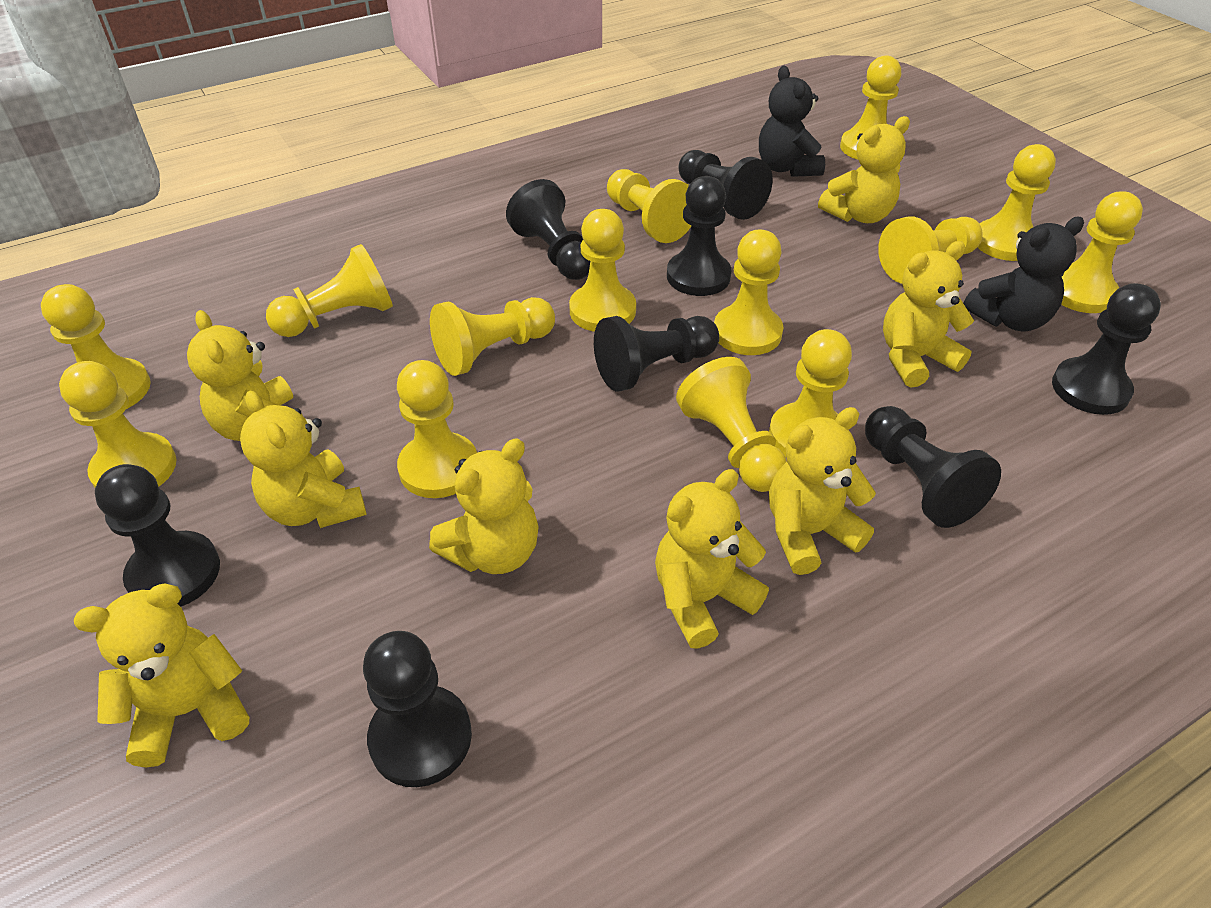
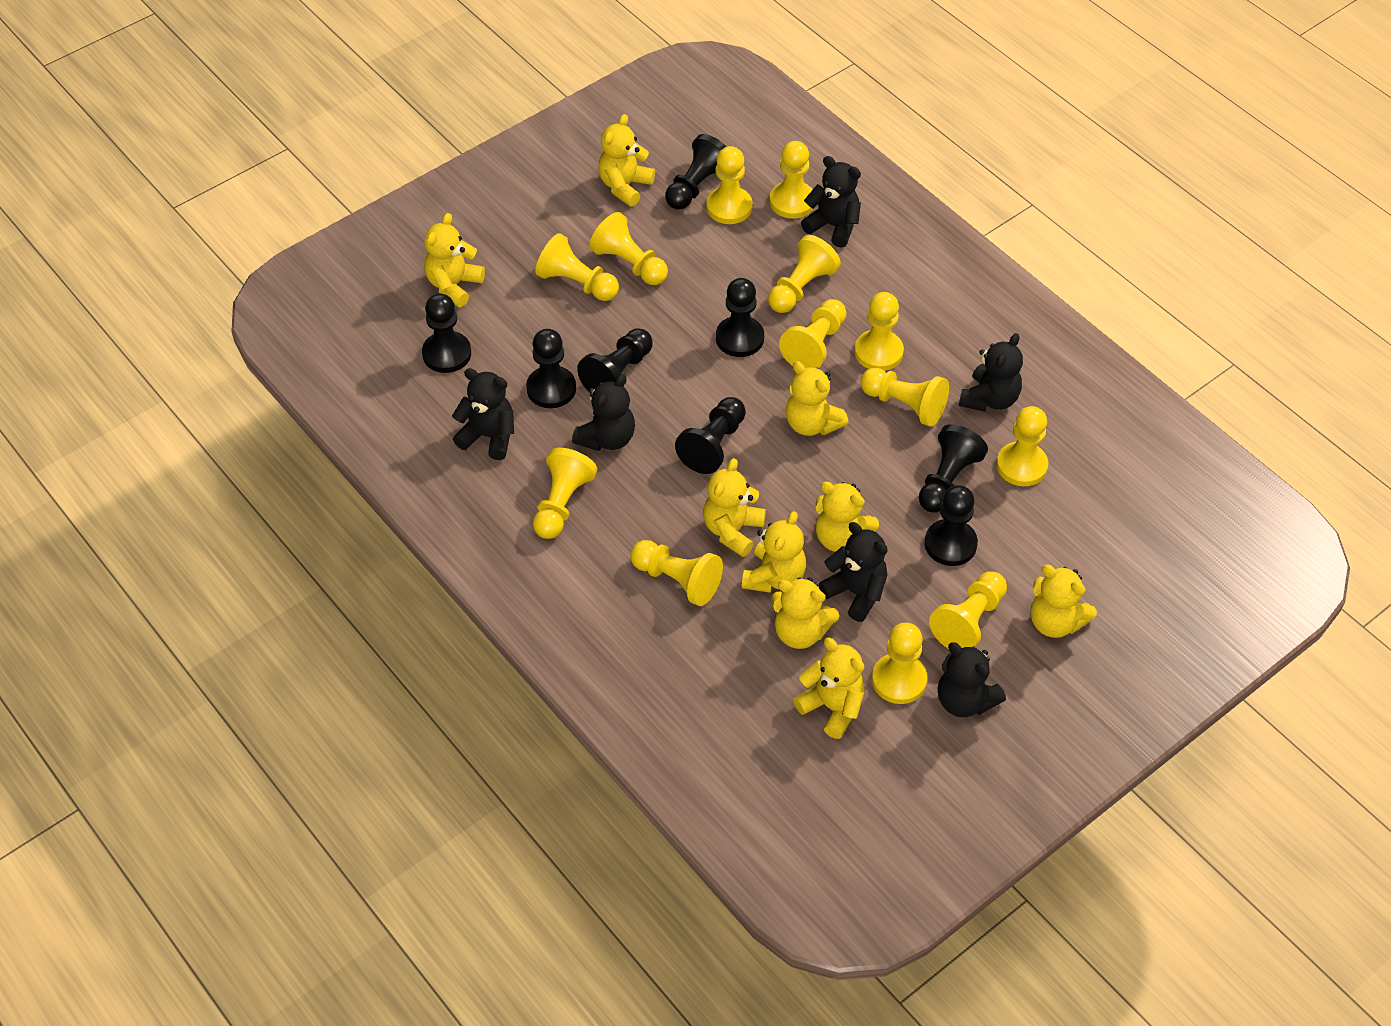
black teddy bear: [759,65,825,177] [963,217,1084,331] = 2 -> [452,368,514,460] [572,374,635,451] [801,156,861,248] [818,522,888,622] [938,642,1006,717] [959,333,1023,412] = 6
yellow pawn: [41,284,151,409] [59,361,177,487] [266,244,393,337] [397,360,477,498] [430,297,555,376] [569,209,636,332] [607,169,691,243] [676,357,787,492] [714,230,783,355] [769,329,852,457] [840,55,901,160] [878,216,983,284] [978,144,1056,261] [1061,191,1143,313] = 14 -> [533,448,598,539] [535,233,619,301] [589,212,668,285] [630,540,723,606] [706,146,752,224] [768,235,841,313] [770,141,813,219] [779,299,847,368] [854,292,904,371] [860,368,949,427] [872,623,927,704] [929,572,1007,649] [996,406,1048,486] = 13
yellow teddy bear: [74,583,249,767] [187,310,303,441] [240,391,367,528] [429,439,539,574] [655,469,769,649] [769,407,876,575] [818,116,910,223] [883,241,974,388] = 8 -> [424,213,485,307] [598,114,655,207] [703,458,766,557] [742,511,806,593] [771,577,840,649] [786,361,849,436] [793,638,865,739] [816,481,879,552] [1031,565,1097,638] = 9

